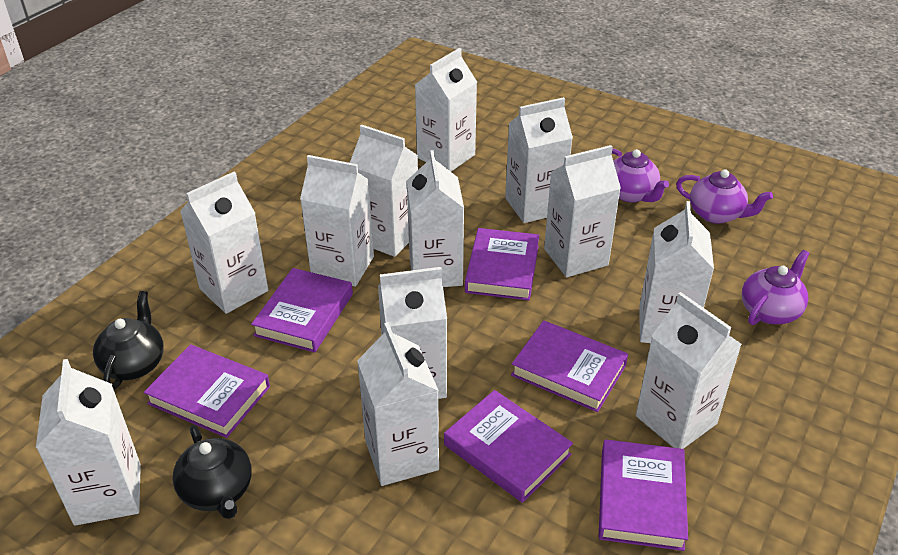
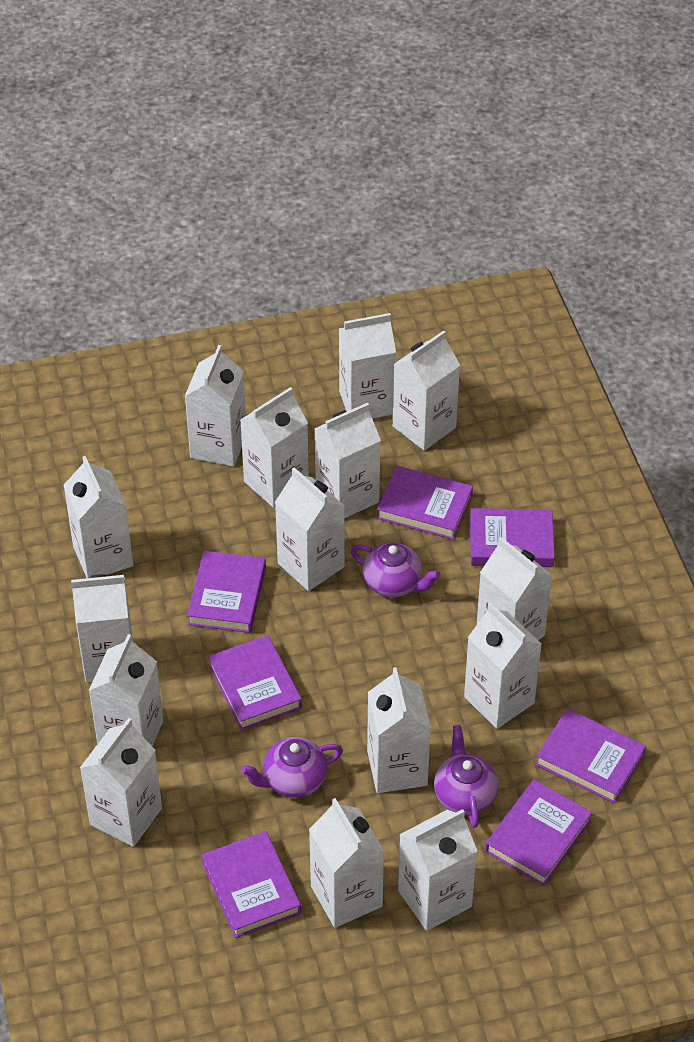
black teapot: [93,291,164,390] [173,425,252,519] = 2 -> none = 0
purple book: [144,344,270,438] [251,268,353,353] [444,390,573,503] [465,228,539,300] [511,320,628,412] [599,439,688,551] = 6 -> [187,551,266,633] [202,831,301,938] [208,635,302,730] [377,466,473,540] [470,508,555,567] [485,779,592,886] [535,708,646,804] = 7
white carton: [36,359,141,526] [180,172,268,314] [300,155,374,287] [350,124,418,257] [357,322,439,486] [378,267,447,399] [407,150,464,287] [415,48,477,171] [505,97,573,223] [544,145,621,277] [636,292,742,449] [639,201,714,343] = 12 -> [63,456,133,578] [71,574,133,682] [80,718,162,847] [89,634,163,747] [185,345,246,466] [241,387,309,508] [275,467,345,591] [309,798,384,928] [314,403,381,518] [339,313,396,419] [367,667,431,793] [393,330,460,451] [398,809,477,931] [464,602,542,729] [477,537,552,640] = 15

